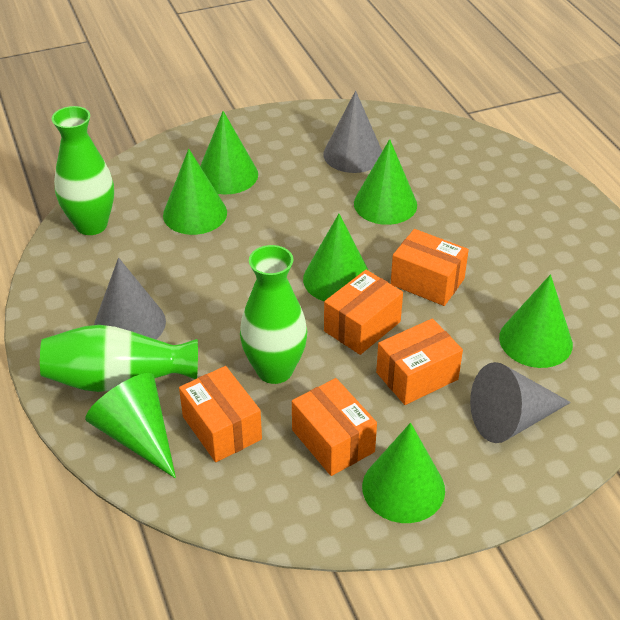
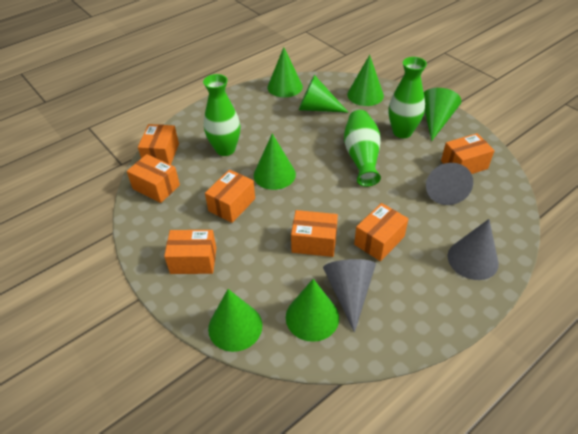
orange box: [179,366,262,462] [292,378,377,476] [324,270,403,355] [376,318,463,405] [391,229,469,306] = 5 -> [127,154,180,203] [138,124,179,165] [164,230,216,274] [205,170,255,223] [291,210,338,257] [354,203,408,261] [441,133,495,174] = 7

